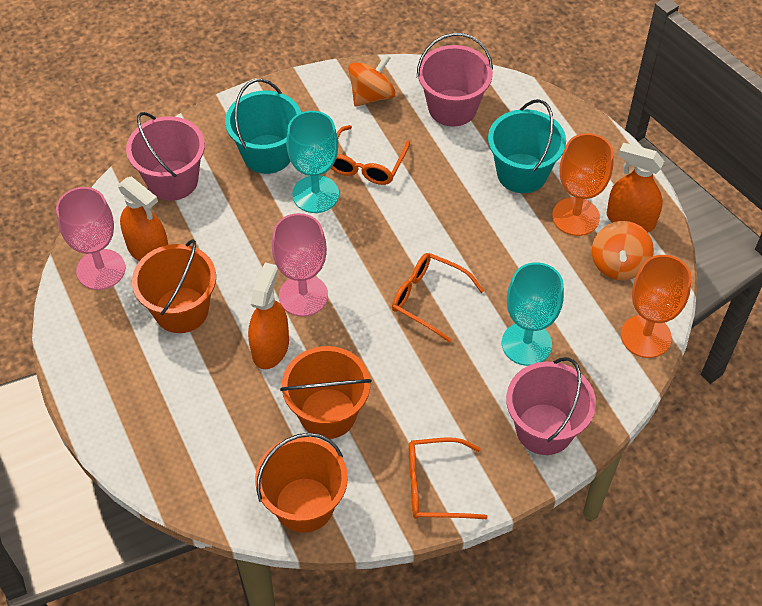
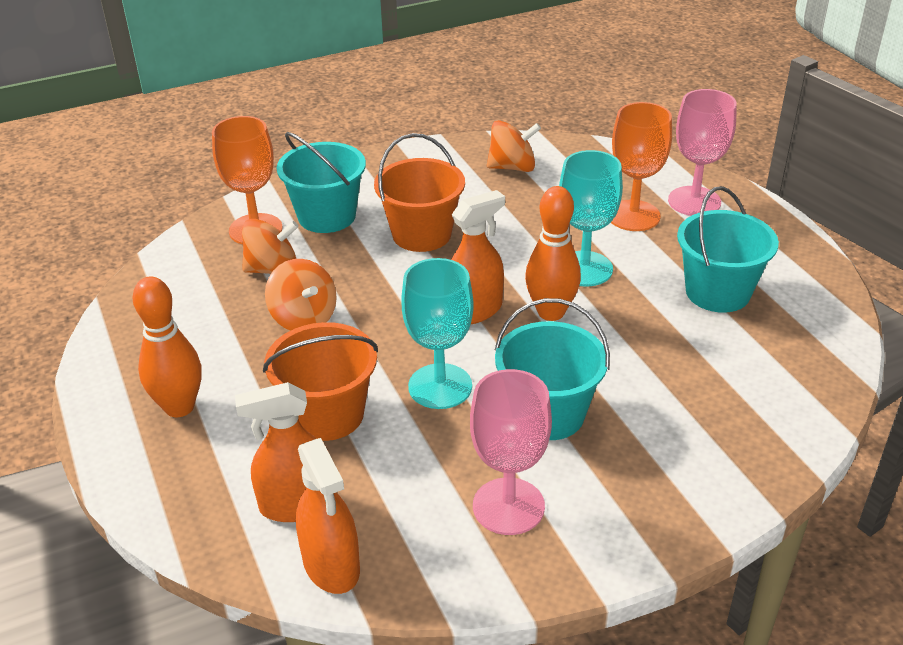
orange bowling pin: none = 0 -> [133,277,202,417] [525,186,581,321] = 2
orange bucket: [132,239,216,333] [255,433,348,533] [280,346,372,439] = 3 -> [263,322,378,441] [374,133,465,252] = 2
orange glasses: [331,125,410,185] [392,253,484,343] [409,437,488,519] = 3 -> none = 0
orange spinning top: [348,54,395,107] [592,221,654,280] = 2 -> [242,219,299,274] [265,259,337,331] [487,120,541,172] = 3
pink bucket: [126,112,205,201] [417,33,493,127] [506,357,596,455] = 3 -> none = 0
turquoise bucket: [225,79,301,174] [488,99,566,193] = 2 -> [277,132,366,233] [495,298,610,440] [677,186,779,313] = 3

